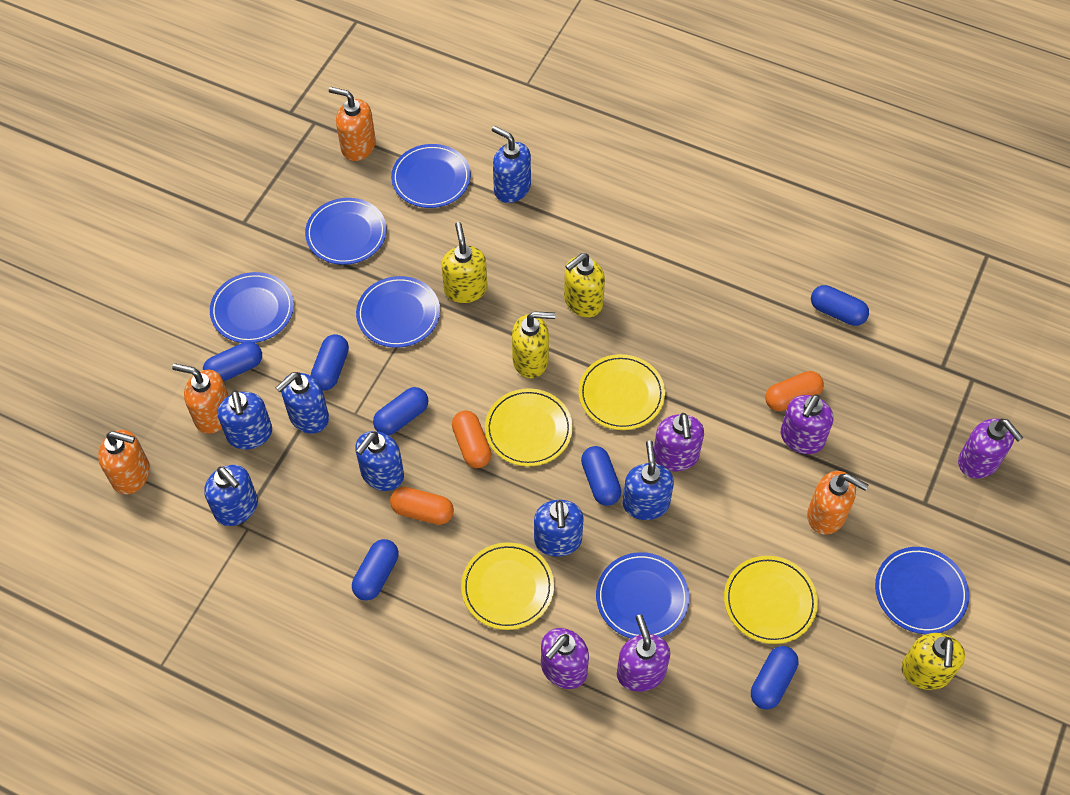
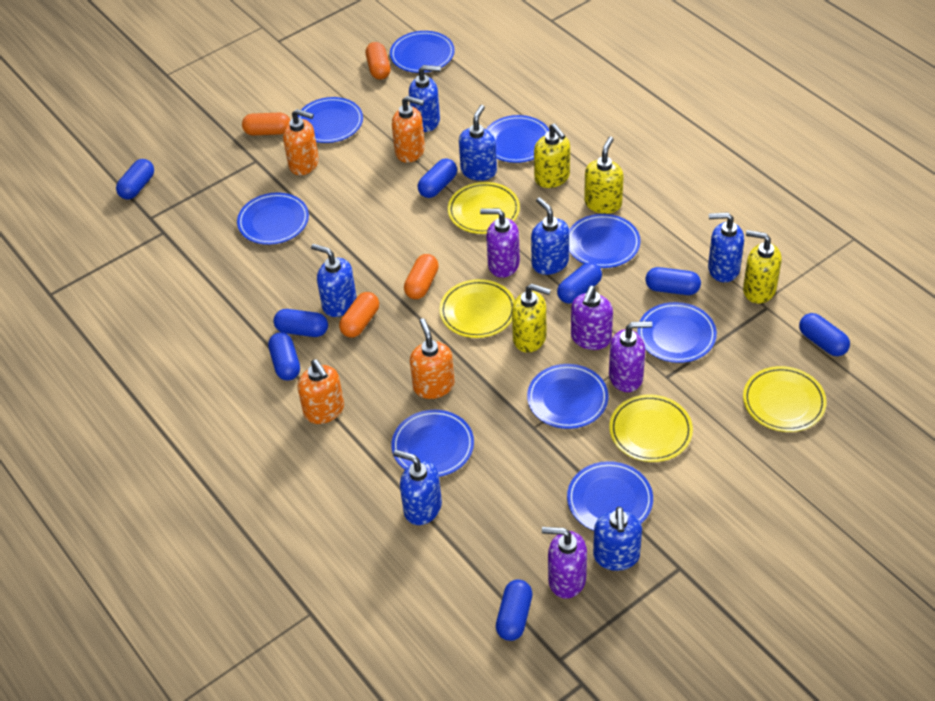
blue capsule: [203,342,262,382] [311,334,349,391] [352,539,398,601] [373,387,428,435] [581,446,621,506] [751,646,798,710] [811,285,869,326] = 7 -> [116,159,154,200] [268,332,300,381] [274,309,328,337] [418,159,457,198] [496,579,532,641] [557,262,602,304] [646,267,701,295] [799,313,850,356] = 8
blue plate: [210,272,294,343] [305,198,387,265] [356,276,440,348] [391,144,471,208] [596,552,689,638] [875,547,969,634] = 6 -> [237,192,309,245] [298,97,363,143] [390,31,455,73] [391,410,474,477] [486,115,549,163] [527,364,608,429] [567,461,653,531] [569,214,640,268] [637,302,717,363] = 9
orange capsule: [390,487,454,525] [452,410,492,468] [765,371,824,411] = 3 -> [242,113,290,135] [339,292,379,337] [366,42,390,80] [404,254,439,299] = 4
purple soap dispenser: [541,628,589,689] [617,615,670,692] [654,413,704,471] [780,394,833,454] [958,418,1023,478] = 5 -> [480,208,520,278] [542,527,587,599] [571,286,613,350] [609,321,652,392] = 4

